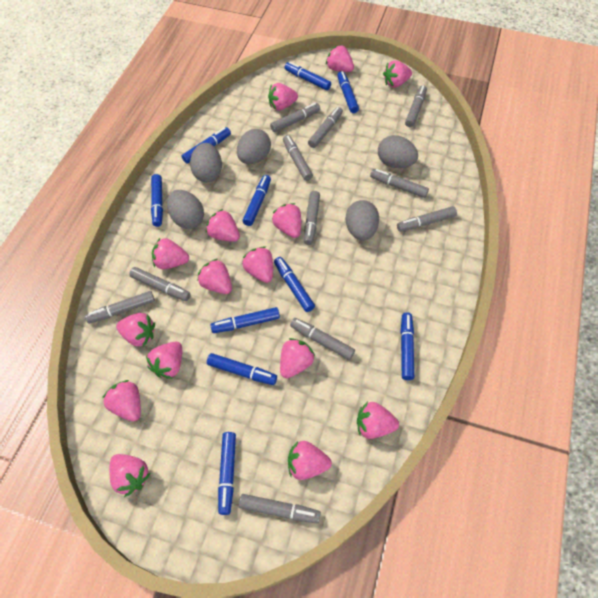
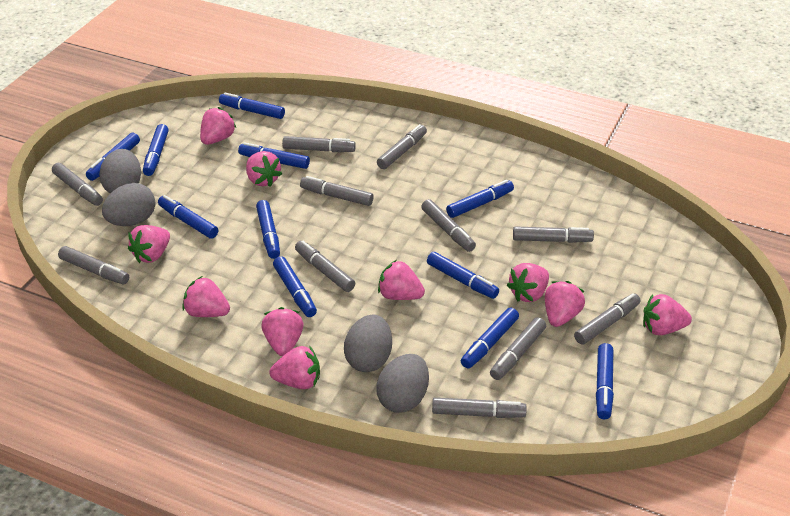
blue marker: [151,174,163,227] [182,127,231,164] [207,353,277,385] [210,307,280,333] [218,432,236,515] [243,175,271,226] [274,257,315,312] [284,62,331,90] [337,71,359,113] [400,313,414,380] = 10 -> [86,132,140,181] [143,124,169,176] [158,195,218,239] [219,93,285,119] [238,142,310,169] [256,200,280,259] [273,256,317,317] [427,252,499,299] [446,180,514,218] [461,308,519,369] [596,343,614,419] = 11
grey egg: [167,190,204,229] [190,143,222,182] [237,129,271,164] [346,200,379,241] [378,135,418,168] = 5 -> [99,149,141,193] [102,183,155,226] [344,315,392,372] [376,354,429,413] = 4
pink strawberry: [102,380,141,422] [109,454,151,497] [116,313,155,347] [146,342,182,379] [152,238,189,269] [197,259,232,294] [206,209,240,242] [242,246,273,283] [268,83,298,111] [272,203,301,238] [280,338,315,378] [288,441,332,480] [326,45,354,72] [357,402,399,439] [383,60,412,88] = 15 -> [128,225,170,263] [182,276,230,317] [200,107,236,145] [246,151,282,187] [261,307,303,356] [269,345,320,389] [378,260,425,300] [507,263,549,302] [545,281,585,327] [643,294,692,335] = 10

